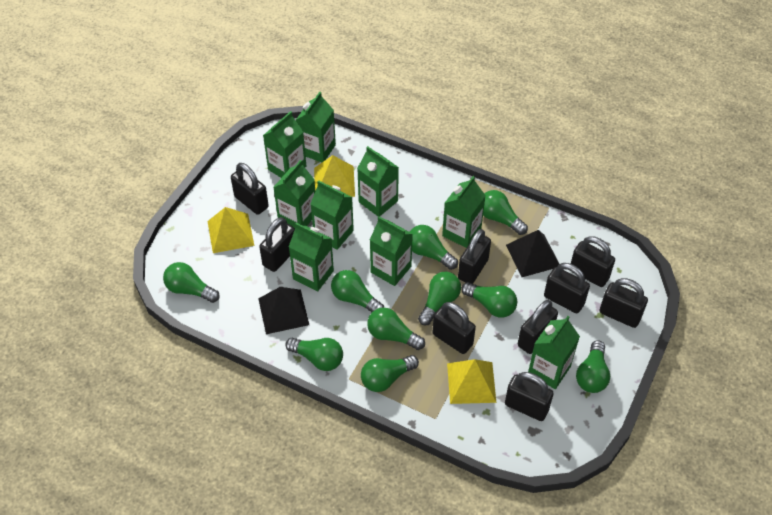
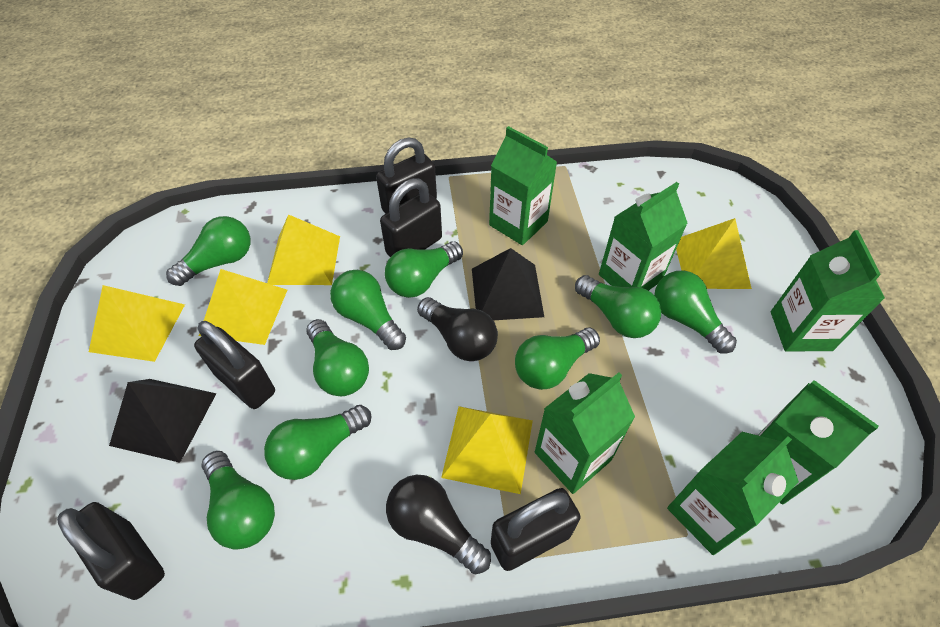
black light bulb: none = 0 -> [386,475,491,574] [417,297,498,361] = 2
black padlock: [231,163,269,215] [259,217,295,272] [433,302,476,354] [458,229,491,283] [505,372,554,421] [518,300,558,354] [544,263,590,313] [571,236,615,287] [600,278,648,328] = 9 -> [57,502,165,600] [194,321,275,409] [376,138,437,214] [380,178,442,257] [491,488,581,571] = 5
green carton: [263,111,306,178] [273,160,315,228] [289,223,334,292] [296,92,336,162] [311,180,354,250] [357,146,399,217] [370,216,413,286] [442,176,486,248] [528,316,580,389] = 9 -> [489,126,557,245] [535,372,635,494] [599,182,688,291] [667,432,799,555] [758,380,879,505] [771,230,885,351] = 6
green light bulb: [163,262,220,303] [285,338,343,371] [331,270,384,313] [361,355,419,392] [367,308,425,350] [410,225,458,270] [418,272,461,325] [461,282,517,318] [483,190,528,235] [576,340,610,393] = 10 -> [166,216,250,286] [201,451,275,549] [264,405,372,480] [306,319,369,396] [330,270,406,350] [385,241,463,298] [515,328,600,390] [575,275,661,338] [654,270,737,353] = 9
yellow pyramid: [208,207,254,253] [314,155,355,197] [447,359,496,404] = 3 -> [89,285,185,362] [199,269,287,345] [267,214,340,285] [441,406,533,494] [676,218,752,289] = 5

